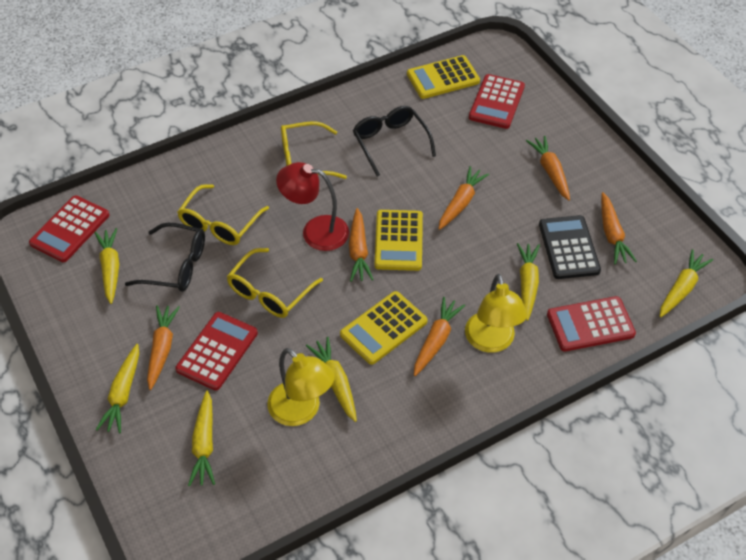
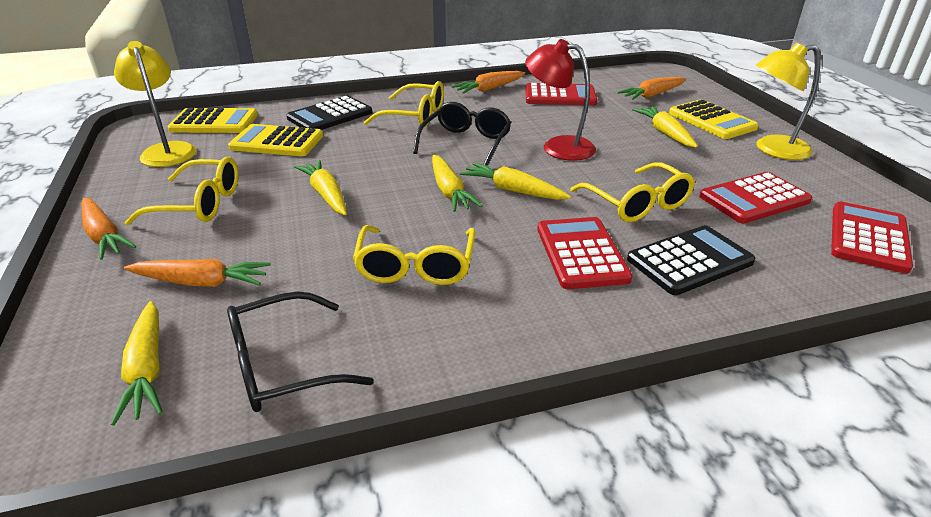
black calculator: [539,215,601,279] = 1 -> [287,96,372,130] [627,225,755,295] = 2
orange carrot: [147,305,180,390] [349,208,374,282] [414,297,465,376] [438,166,489,230] [526,136,570,201] [601,192,637,265] = 6 -> [82,198,136,260] [124,259,271,287] [451,71,525,94] [617,77,686,100] = 4
yellow carrot: [94,228,119,304] [96,344,139,433] [188,391,215,486] [306,337,357,422] [517,243,540,321] [660,249,713,318] = 6 -> [111,301,163,426] [294,160,347,215] [432,155,482,212] [460,162,571,200] [632,106,698,148] = 5
yellow glasses: [177,184,269,245] [227,248,323,318] [281,122,347,179] = 3 -> [125,157,238,225] [353,225,476,285] [364,81,444,127] [570,162,695,222] = 4

